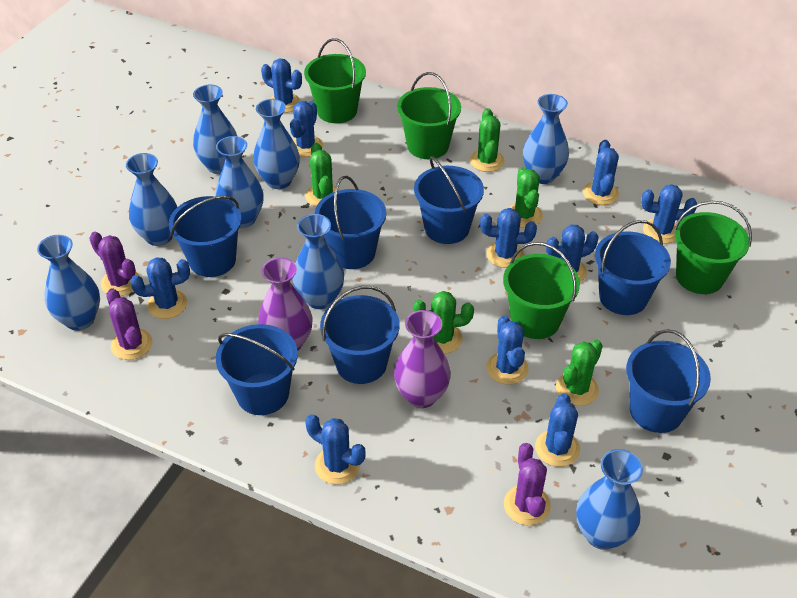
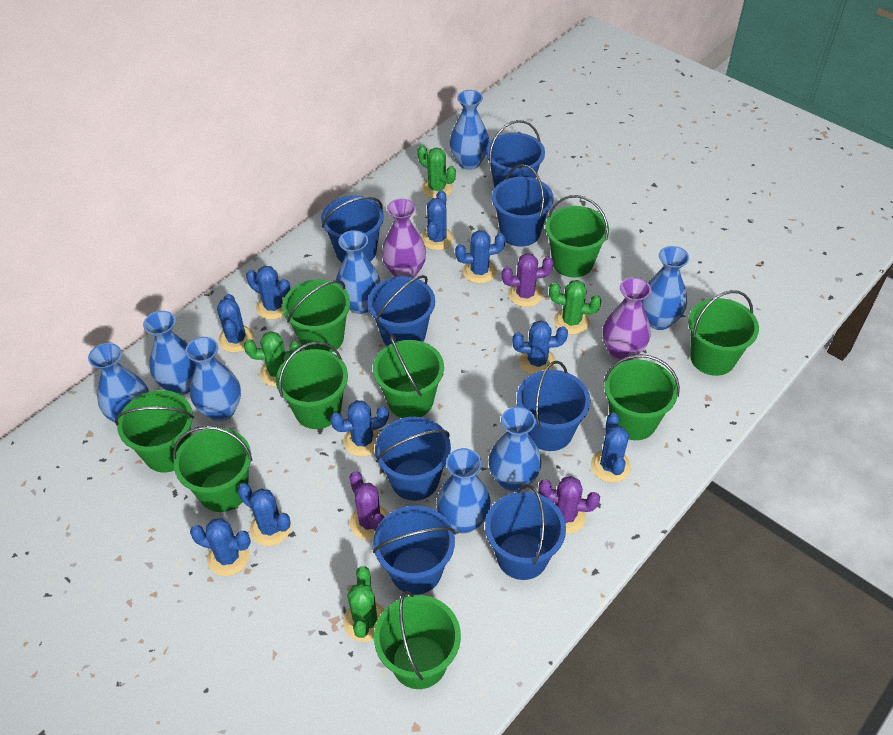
blue bucket: [169,196,242,277] [216,324,298,415] [315,176,386,269] [320,286,400,384] [414,156,484,244] [595,220,671,315] [626,329,711,433] = 7 -> [321,195,384,262] [368,275,435,346] [373,505,455,595] [375,417,451,501] [485,485,566,580] [486,120,545,188] [492,164,554,247] [517,361,590,451] = 8
blue cactus: [130,257,190,319] [261,59,302,113] [290,101,323,157] [305,414,366,485] [480,208,537,268] [486,316,529,385] [535,393,580,467] [546,225,599,282] [583,140,619,205] [641,184,697,244] = 10 -> [190,518,251,576] [217,294,254,353] [238,483,291,546] [246,266,290,320] [330,400,389,457] [421,190,454,250] [455,230,506,284] [512,320,568,375] [591,413,631,483] = 9
green bucket: [304,38,366,123] [397,72,461,159] [503,242,580,339] [674,201,752,294] = 4 -> [115,390,194,472] [173,426,252,512] [276,341,348,429] [282,279,350,352] [373,335,444,418] [374,591,461,689] [545,195,609,278] [604,354,680,440] [688,290,759,376] = 9
green cactus: [305,143,339,207] [413,291,474,354] [470,108,504,172] [509,167,543,228] [556,339,603,406] = 5 -> [244,331,301,387] [343,566,384,642] [417,145,456,198] [549,280,601,335] = 4

